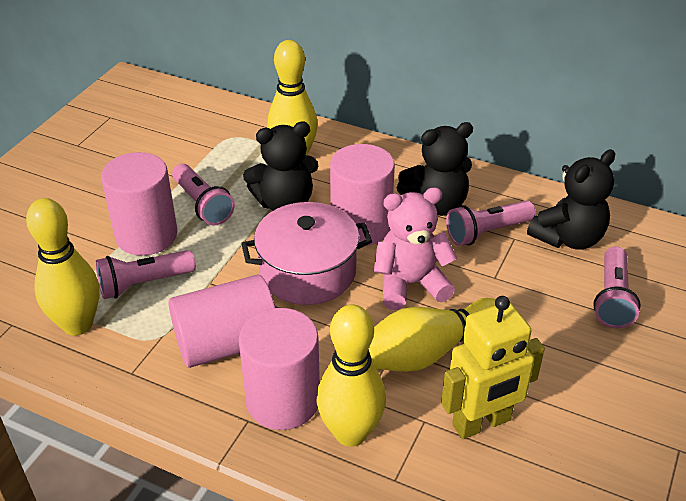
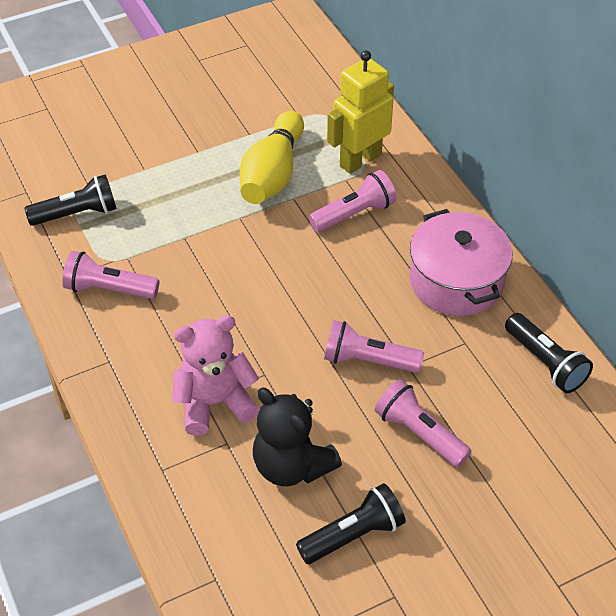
black flashlight: none = 0 -> [25,174,117,226] [296,483,406,564] [505,313,593,393] = 3
black teddy bear: [243,121,318,211] [397,122,473,216] [527,150,615,250] = 3 -> [253,388,342,486] = 1
pink cylinder: [101,152,177,256] [169,275,275,368] [239,308,320,430] [330,144,395,246] = 4 -> none = 0
yellow bowling pin: [26,198,100,336] [267,40,318,155] [317,304,386,447] [369,298,496,372] = 4 -> [240,111,304,204] = 1

